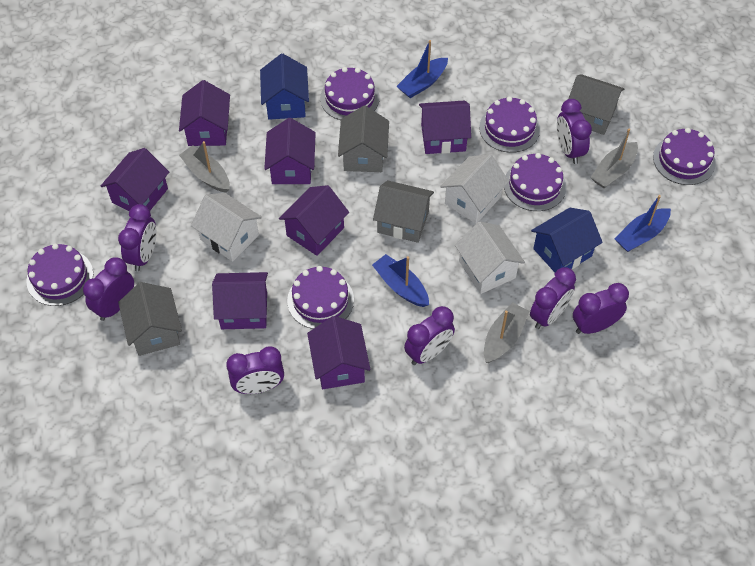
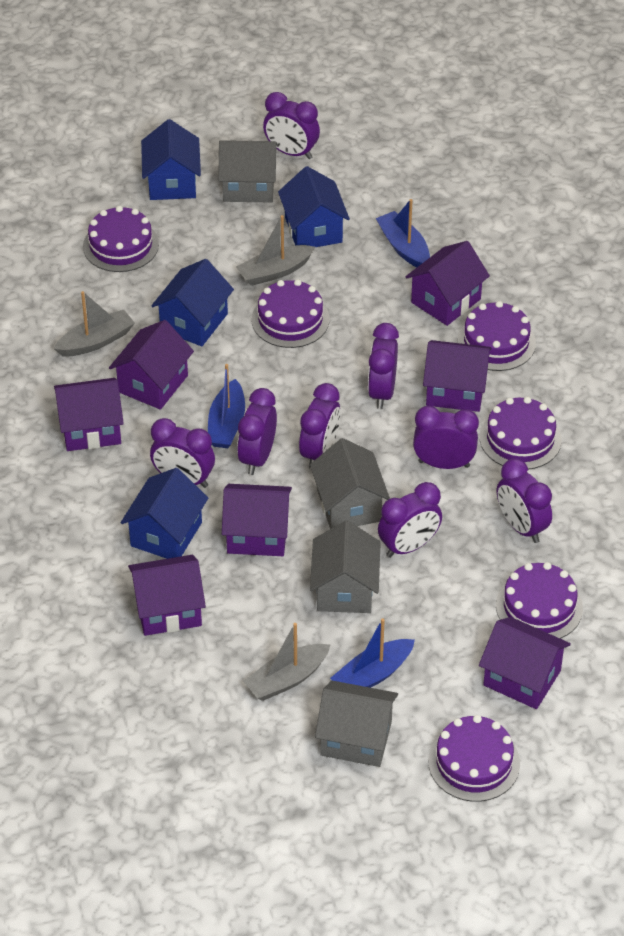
blue house: [260,53,309,120] [531,208,603,272] = 2 -> [121,468,208,559] [141,119,201,200] [151,259,234,346] [278,166,350,247] = 4
purple clock: [83,257,134,321] [118,204,157,271] [226,346,284,394] [404,306,455,365] [530,267,576,329] [557,99,592,164] [573,283,629,334] = 7 -> [150,418,215,488] [237,388,277,475] [263,92,320,159] [299,383,341,469] [368,323,399,409] [378,482,442,558] [413,406,479,469] [497,459,552,543] = 8
white house: [191,193,262,262] [440,154,509,224] [455,221,525,294] = 3 -> none = 0

